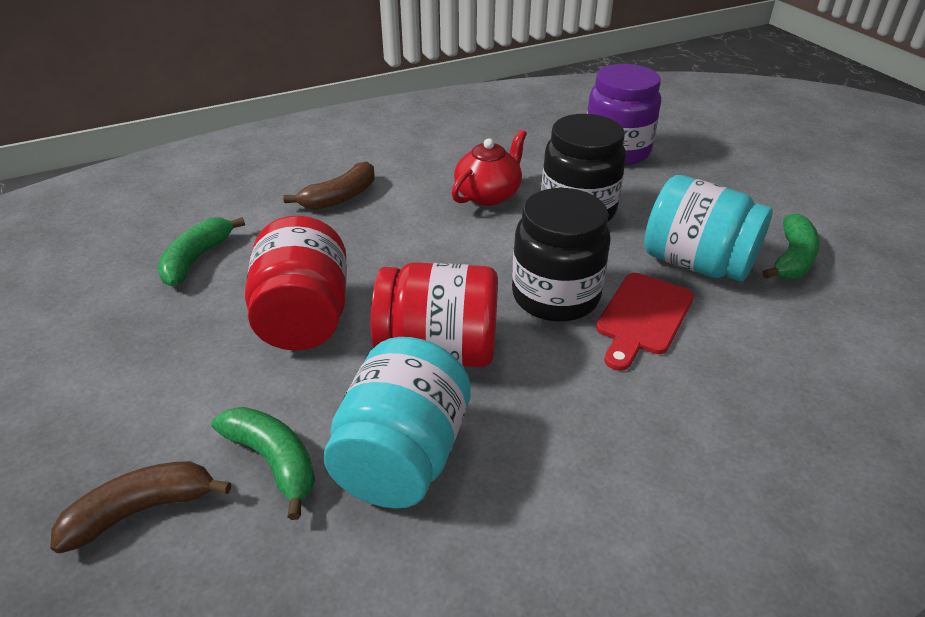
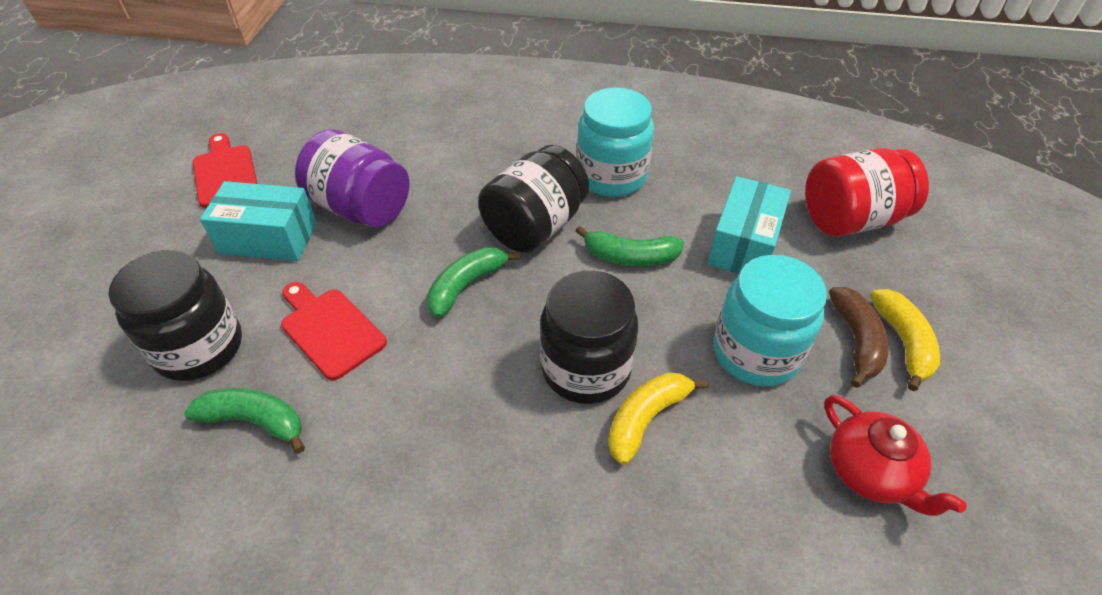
black jar: [512,188,611,322] [541,114,626,221] = 2 -> [109,250,242,381] [478,145,589,253] [540,270,638,404] = 3
brown banana: [50,461,231,554] [283,162,375,210] = 2 -> [829,287,888,388] = 1
red cutting board: [596,273,694,371] = 1 -> [193,133,258,208] [281,282,387,380] = 2
red jar: [245,216,347,350] [371,262,498,367] = 2 -> [805,148,929,237] = 1
turquoise box: none = 0 -> [200,181,317,261] [707,176,791,274] = 2
yellow banana: none = 0 -> [608,372,709,465] [870,289,940,391] = 2

